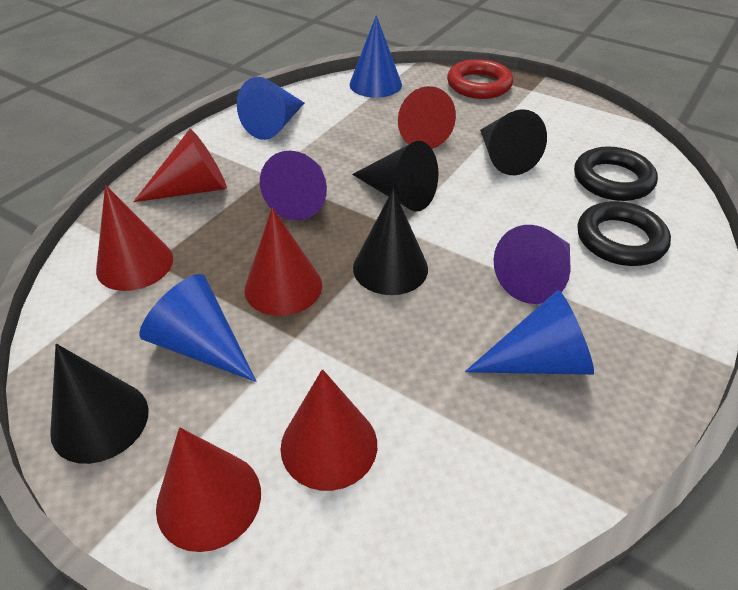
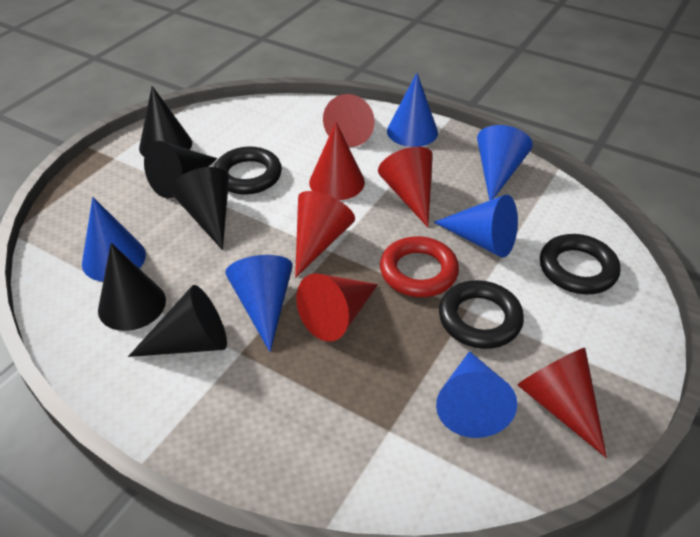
black cone: [50,344,149,464] [352,141,438,212] [353,189,428,295] [480,109,547,175] = 4 -> [98,243,166,331] [128,285,227,357] [139,86,192,157] [144,141,217,198] [171,167,229,250] = 5
black ring: [574,146,658,201] [578,201,671,266] = 2 -> [214,146,282,195] [439,280,524,349] [540,234,621,294] = 3
blue cone: [139,274,257,382] [237,77,304,140] [350,15,402,98] [465,290,594,375] = 4 -> [82,197,146,282] [225,255,293,352] [387,73,438,147] [434,194,518,257] [436,351,517,438] [477,125,533,200] = 6
purple cone: [260,151,327,220] [494,225,571,304] = 2 -> none = 0

